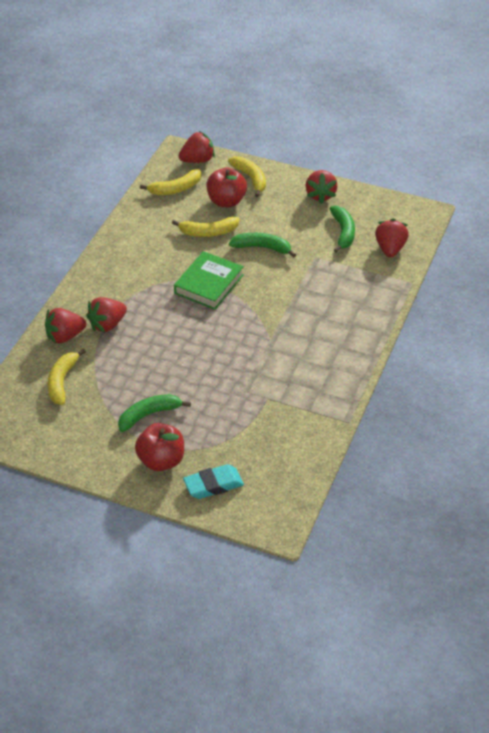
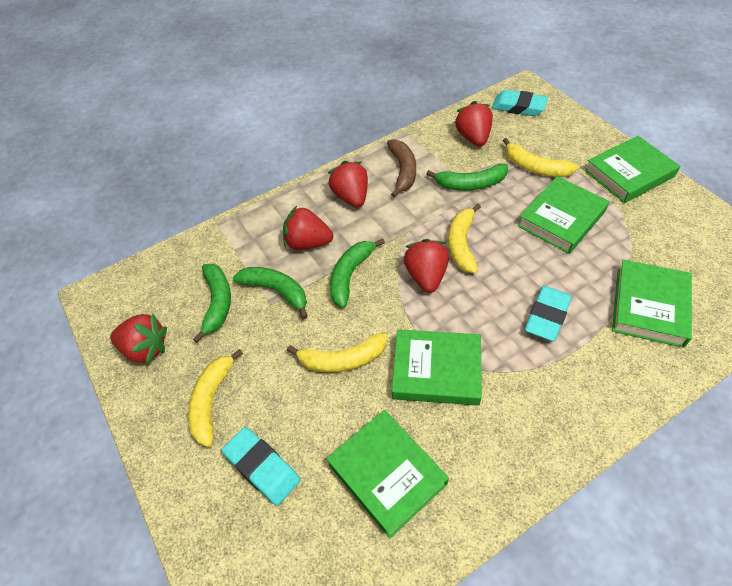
brown banana: none = 0 -> [387,139,416,197] = 1
green banana: [118,394,191,432] [229,233,296,258] [330,206,355,253] = 3 -> [193,264,231,343] [233,267,308,319] [330,239,385,308] [426,164,508,190] = 4
green book: [174,251,244,310] = 1 -> [326,410,449,539] [392,329,482,406] [517,176,609,254] [584,136,680,203] [612,259,692,348] = 5
red apple: [135,423,184,471] [206,167,247,207] = 2 -> none = 0
turquoise eraser: [183,464,244,499] = 1 -> [222,427,300,506] [492,90,548,116] [525,286,572,341] = 3

